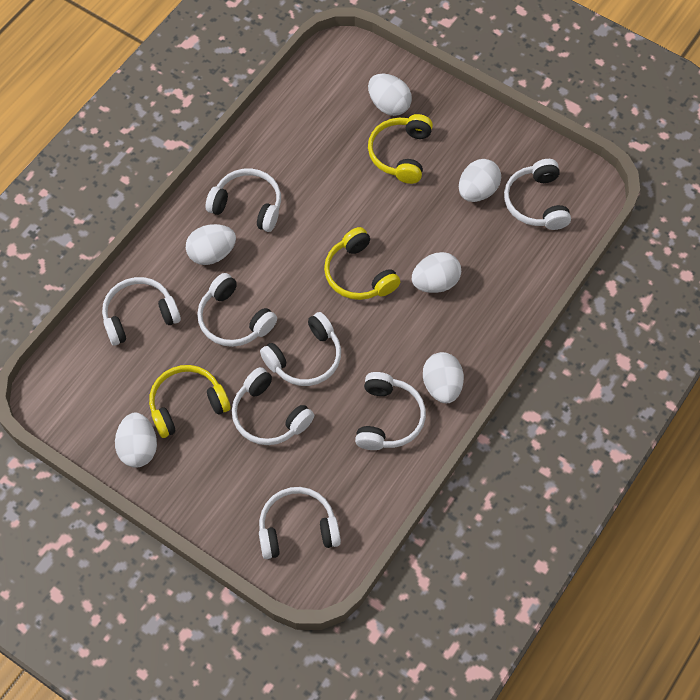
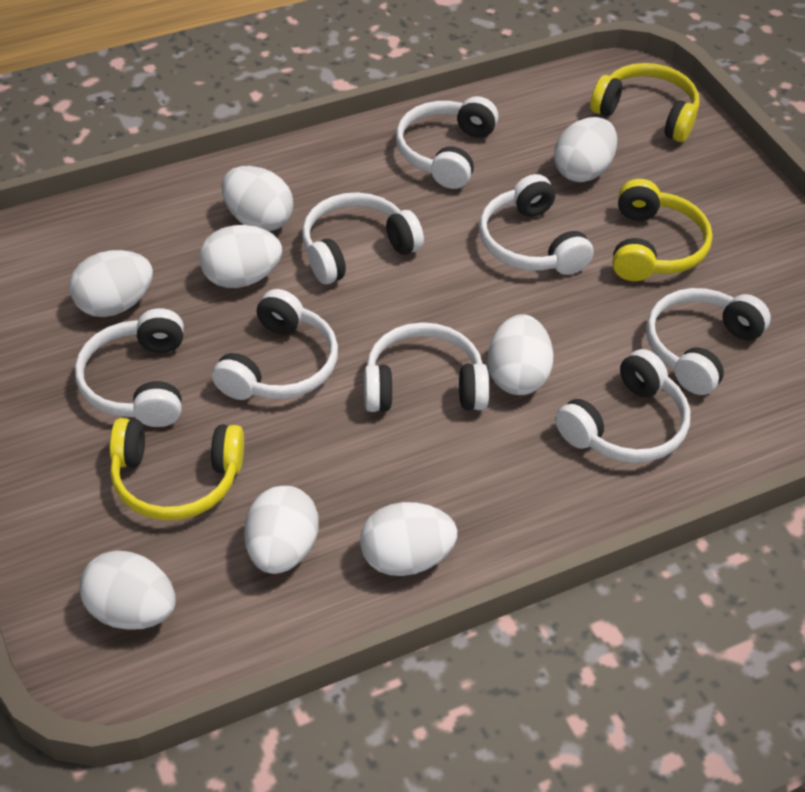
white egg: [115,413,157,468] [186,224,236,265] [368,74,412,116] [412,252,461,293] [423,352,464,403] [459,159,501,202] = 6 -> [69,250,153,317] [79,550,175,630] [199,225,282,288] [221,166,293,231] [244,486,318,574] [360,502,457,576] [487,314,554,395] [554,117,617,182] = 8

